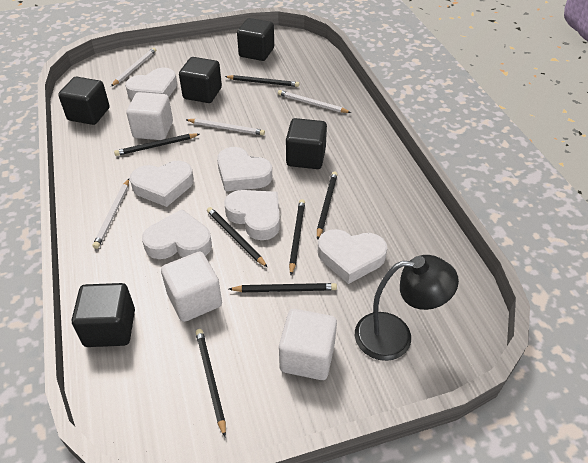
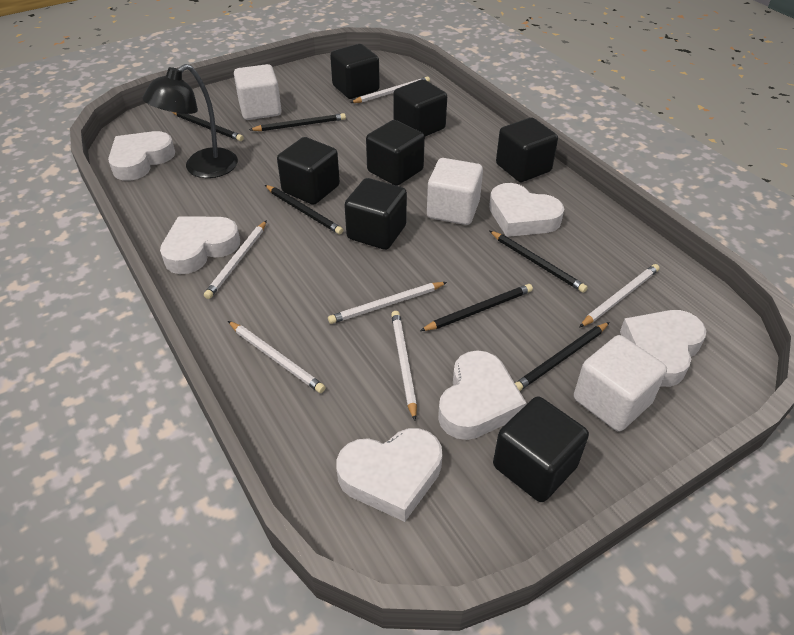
black cube: [58,77,110,125] [72,283,135,347] [179,57,222,103] [237,18,274,61] [286,118,327,169] = 5 -> [277,137,340,205] [330,44,380,99] [344,178,407,250] [366,120,425,186] [393,79,447,136] [493,396,589,502] [496,117,558,182] = 7
black pencil: [114,134,199,156] [196,329,226,437] [207,207,268,268] [225,75,299,87] [229,283,337,292] [289,199,305,275] [317,172,338,240] = 7 -> [172,112,244,141] [249,113,346,131] [265,185,343,235] [420,284,533,331] [490,231,588,293] [515,322,610,391] = 6
white pencil: [93,179,129,249] [111,48,156,86] [186,119,265,135] [278,90,351,113] = 4 -> [204,220,267,299] [228,321,326,393] [328,282,447,324] [350,77,430,103] [391,311,417,421] [579,264,660,328] = 6

